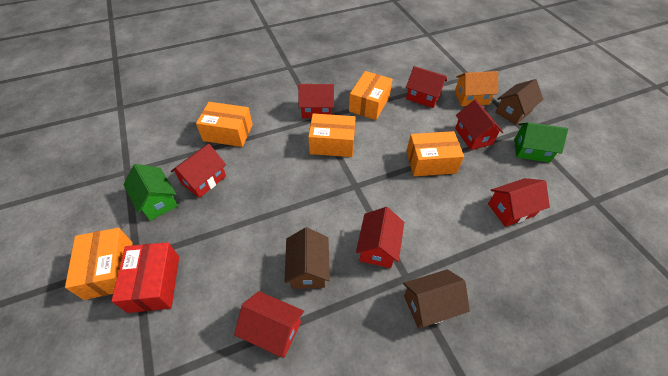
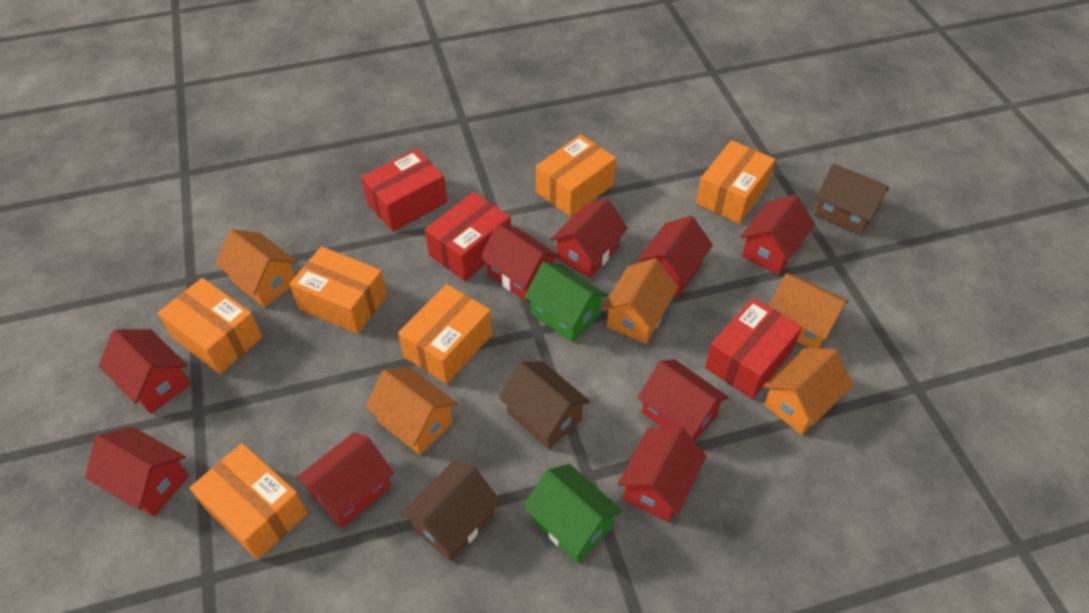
orange box: [65,228,133,300] [196,102,253,147] [308,113,356,157] [349,71,393,120] [406,131,464,176] = 5 -> [158,278,263,374] [190,443,308,560] [290,246,387,334] [398,284,492,384] [536,134,616,217] [696,140,775,224] = 6
orange house: [455,71,498,106] = 1 -> [216,229,297,307] [365,367,457,455] [602,258,679,344] [763,348,853,435] [769,273,849,348] = 5
red box: [111,242,179,313] = 1 -> [361,149,447,231] [425,192,511,281] [705,298,802,399] = 3
red house: [171,144,226,198] [234,291,304,358] [298,84,334,118] [356,207,404,268] [406,66,447,108] [455,99,504,150] [488,178,550,227] = 7 -> [85,427,189,516] [99,329,191,414] [296,433,394,528] [480,224,561,302] [550,198,628,278] [618,426,706,522] [637,216,713,297] [637,359,729,441] [740,195,815,275] = 9

